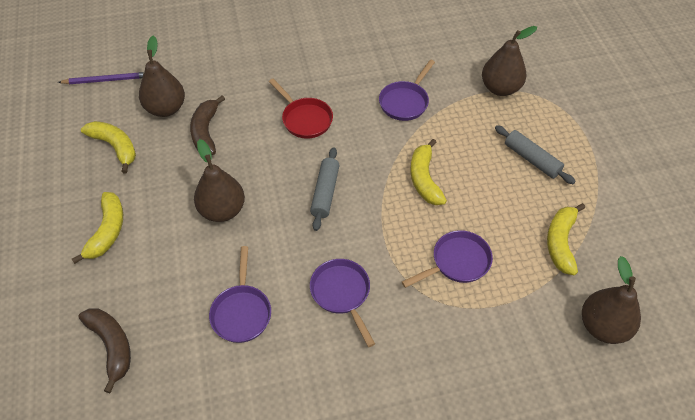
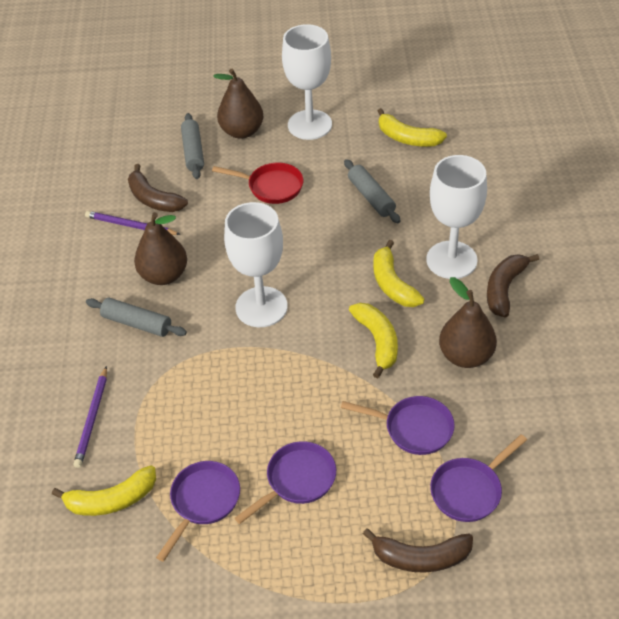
brown banana: [79,308,131,393] [190,95,225,155] = 2 -> [128,164,188,212] [363,528,473,573] [487,254,539,318] = 3
brown pear: [139,36,185,117] [194,139,245,222] [482,26,537,96] [582,256,641,344] = 4 -> [134,212,187,285] [213,69,263,139] [439,277,497,368] = 3
grey rolling pin: [310,147,340,231] [495,125,576,184] = 2 -> [86,298,187,337] [181,113,204,179] [344,159,400,223] = 3
purple pencil: [58,72,144,84] = 1 -> [73,366,107,468] [85,211,181,235] = 2
white goblet: none = 0 -> [224,202,287,327] [282,24,332,140] [426,155,487,279] = 3

